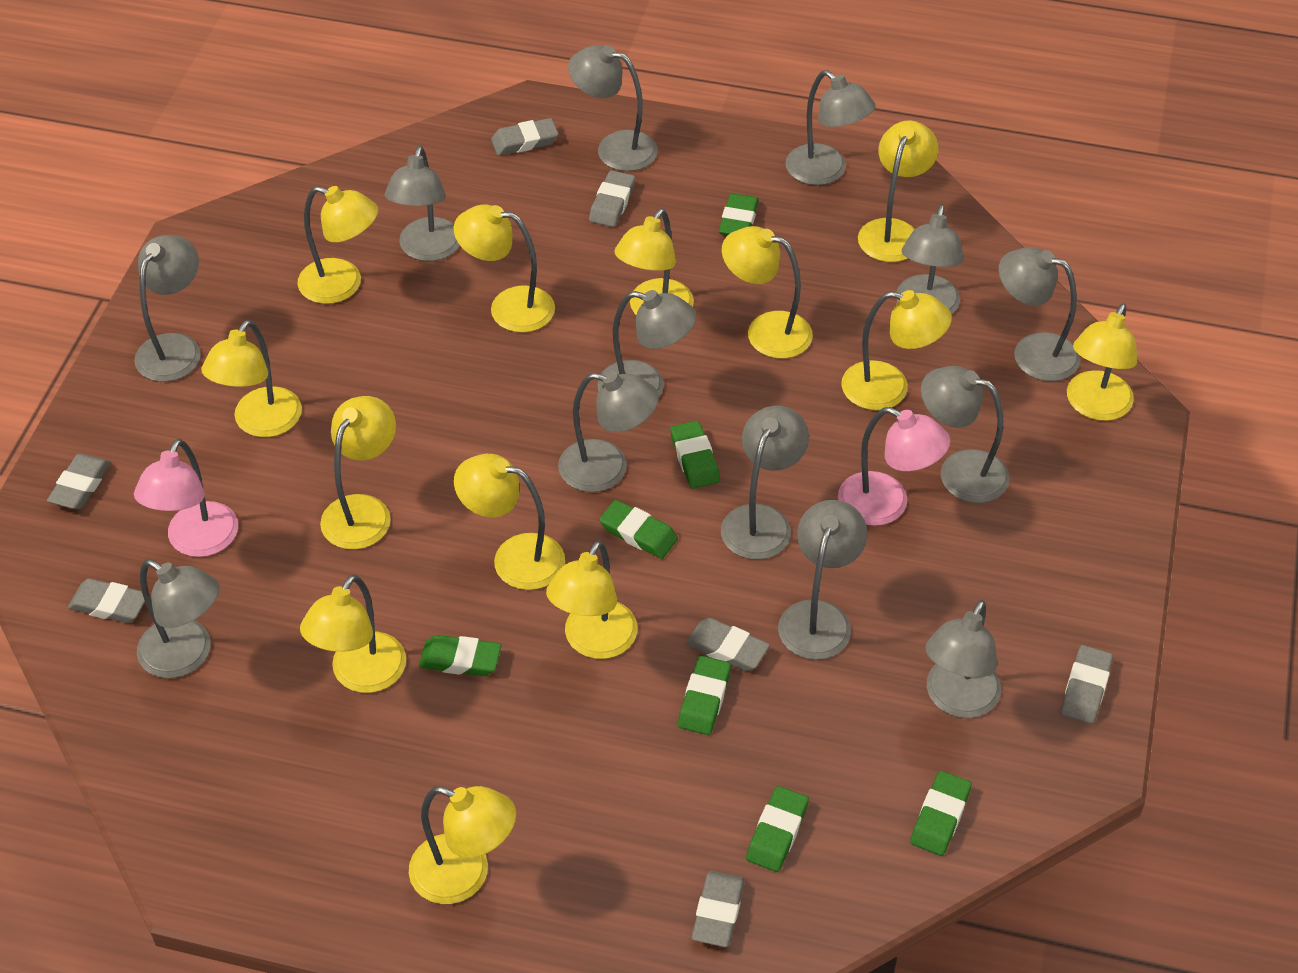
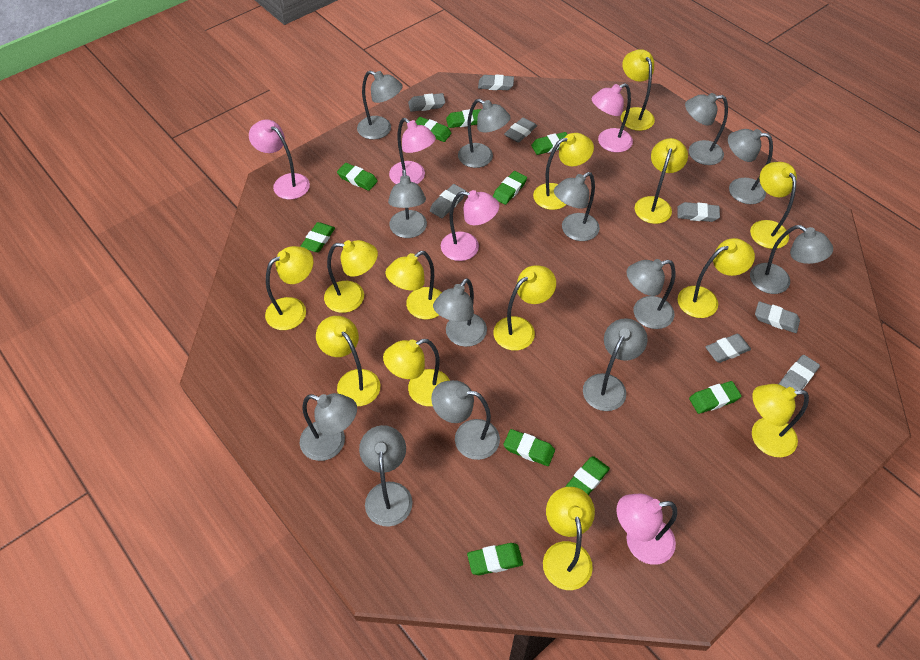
green eraser: [419,635,501,676] [599,500,678,559] [670,421,720,489] [678,656,731,735] [719,193,759,235] [746,786,809,872] [910,771,972,856] = 7 -> [300,222,335,252] [337,163,378,191] [415,117,451,142] [446,109,481,128] [467,543,523,575] [493,171,527,205] [503,429,555,466] [531,132,568,155] [566,456,610,495] [689,381,742,414] = 10
grey eraser: [47,454,111,509] [68,578,145,623] [491,118,558,155] [589,170,635,227] [686,618,770,671] [692,871,745,947] [1061,645,1113,724] = 7 -> [408,93,445,112] [430,184,466,218] [478,75,514,90] [504,118,537,143] [677,202,720,222] [706,334,751,363] [755,301,800,333] [779,355,820,396] = 8
pink lamp: [134,439,238,557] [838,407,951,526] = 2 -> [249,119,310,199] [389,118,436,184] [441,190,499,261] [592,83,633,153] [617,493,677,565] = 5

